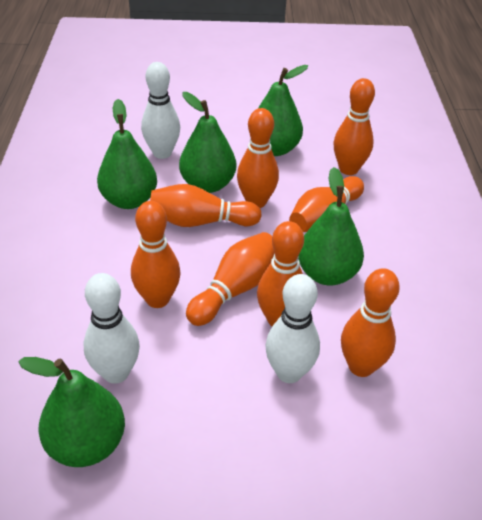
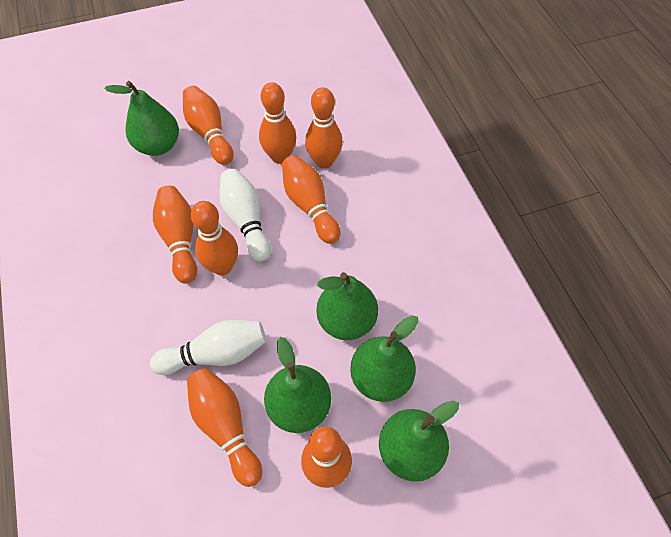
white bowling pin: [84,273,140,384] [141,62,180,159] [265,274,320,383] = 3 -> [150,320,266,375] [219,169,271,262] = 2

